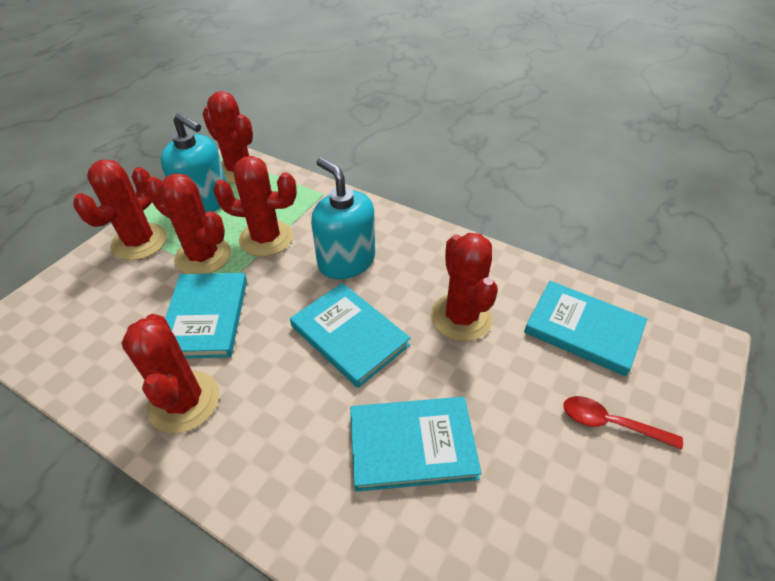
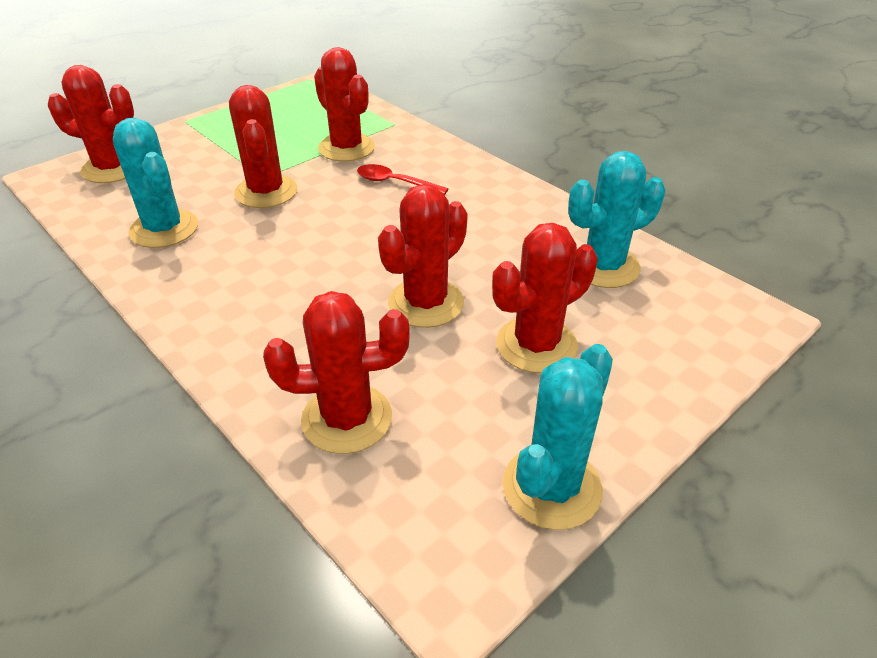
turquoise book: [165,273,247,358] [290,283,411,388] [350,397,482,492] [524,281,647,376] = 4 -> none = 0
turquoise cactus: none = 0 -> [113,118,198,248] [503,344,613,530] [568,151,665,288] = 3
turquoise soap dispenser: [161,112,227,213] [311,157,375,279] = 2 -> none = 0

